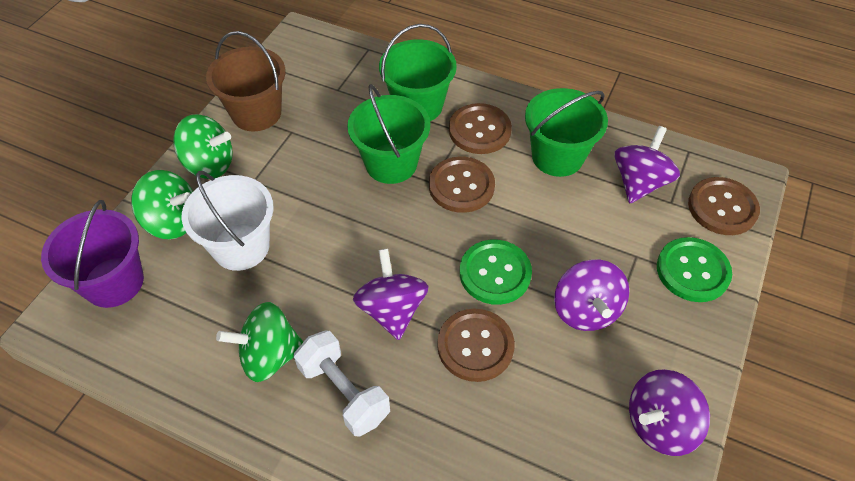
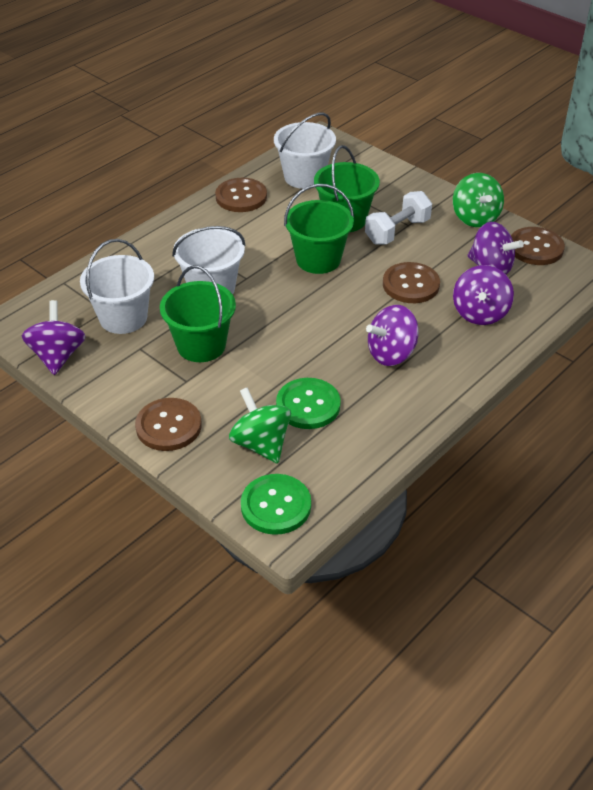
brown bucket: [206,31,285,131] = 1 -> none = 0
green spinning top: [131,170,193,239] [173,114,233,179] [216,302,303,382] = 3 -> [229,387,291,463] [453,173,504,227] = 2
purple bucket: [41,200,144,308] = 1 -> none = 0
white bucket: [182,171,274,271] = 1 -> [80,239,154,334] [172,226,245,294] [274,113,336,189] = 3

